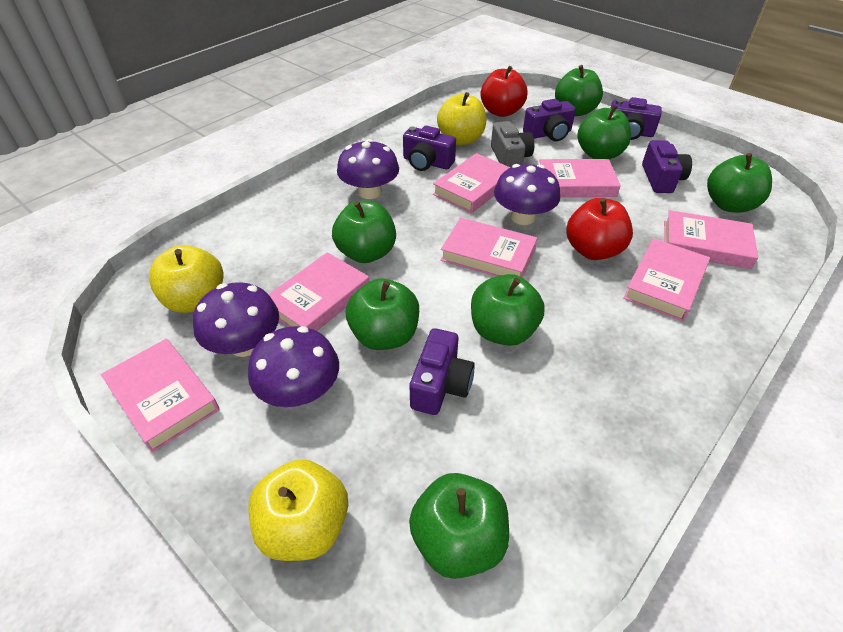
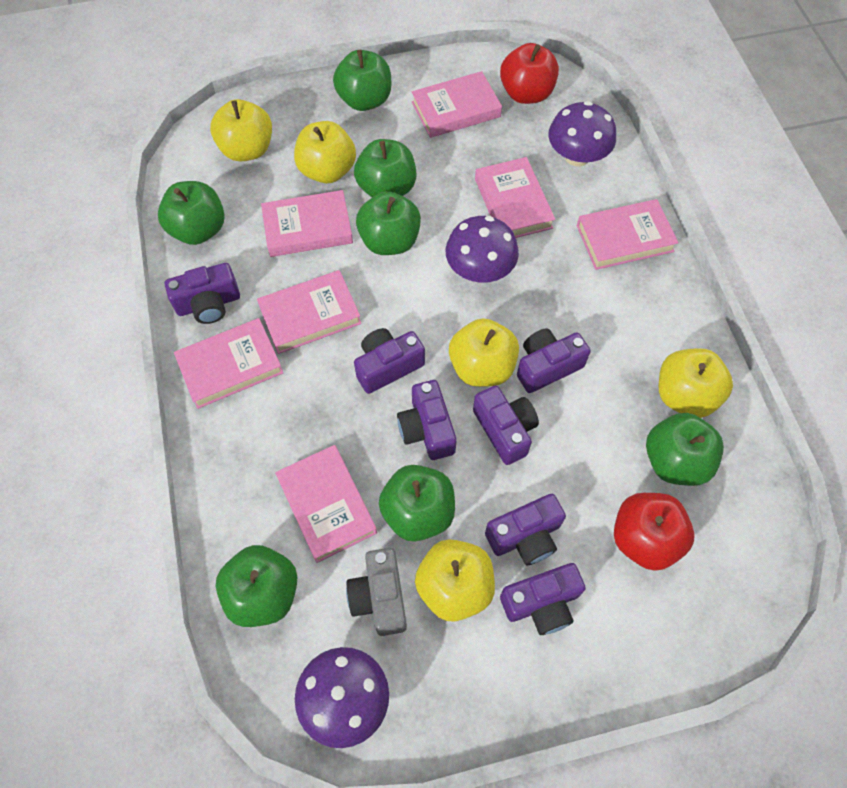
purple camera: [403,126,456,171] [410,328,475,415] [523,99,576,141] [611,97,662,140] [642,140,692,193] = 5 -> [165,263,240,324] [354,328,425,394] [397,380,457,460] [473,385,539,465] [485,494,566,565] [500,563,586,635] [517,328,591,393] = 7
purple mushroom: [193,282,279,357] [248,326,339,407] [337,139,399,199] [494,164,560,225] = 4 -> [295,647,389,748] [446,216,519,283] [548,101,616,166] = 3
yellow apple: [149,245,224,313] [248,459,348,561] [437,92,486,145] = 3 -> [210,99,272,162] [294,121,356,183] [415,539,495,622] [449,318,519,387] [658,348,733,418] = 5

